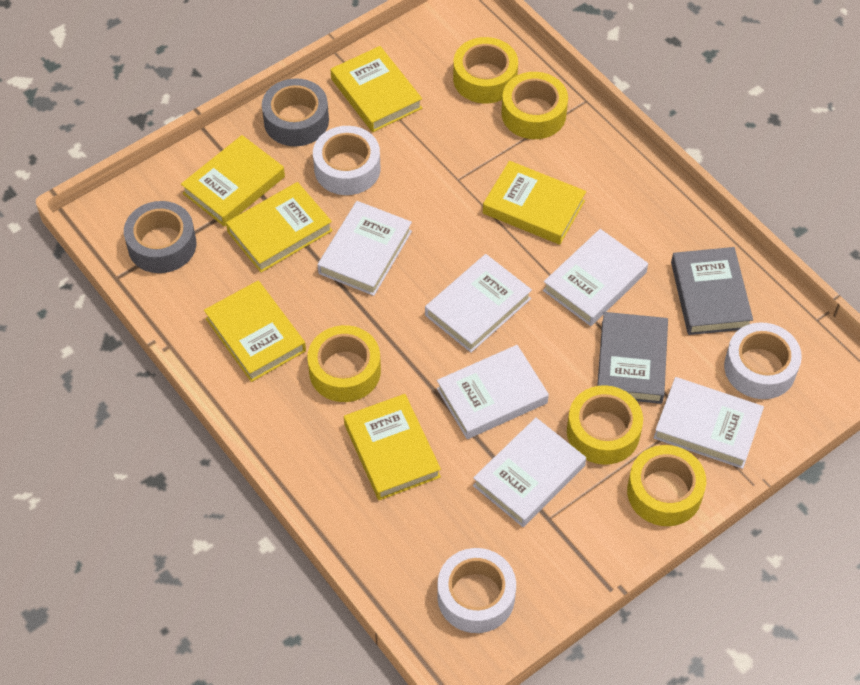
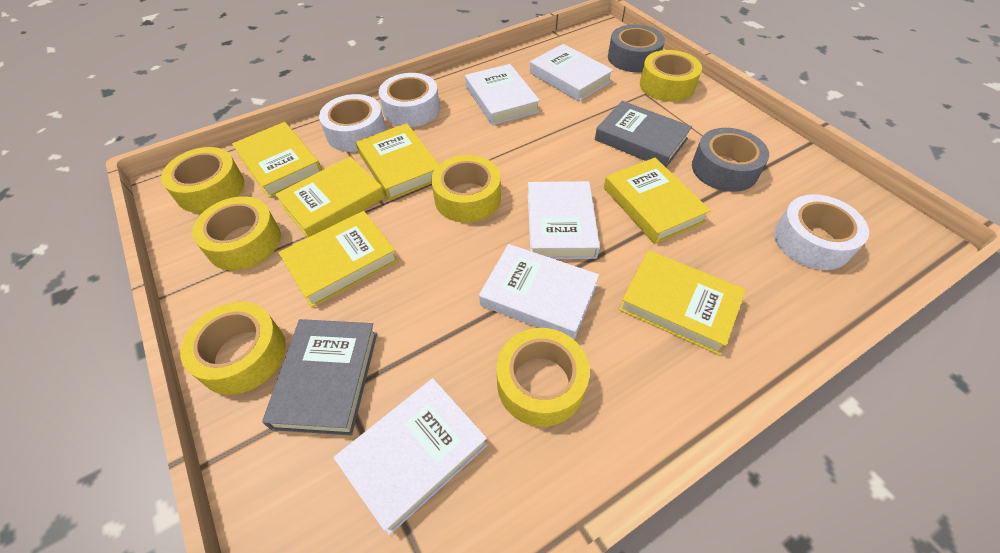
white book: [317,201,412,296] [425,254,532,353] [437,345,549,439] [473,418,586,527] [543,229,648,326] [654,377,764,469] = 6 -> [334,378,488,535] [465,64,540,125] [479,244,599,340] [528,181,600,259] [530,44,614,101] = 5
yellow tape: [307,325,381,402] [453,37,518,104] [501,72,568,139] [567,385,643,465] [627,445,706,526] = 5 -> [161,147,244,213] [180,302,286,395] [192,196,281,271] [431,155,501,223] [497,328,590,427] [640,50,702,102] = 6

